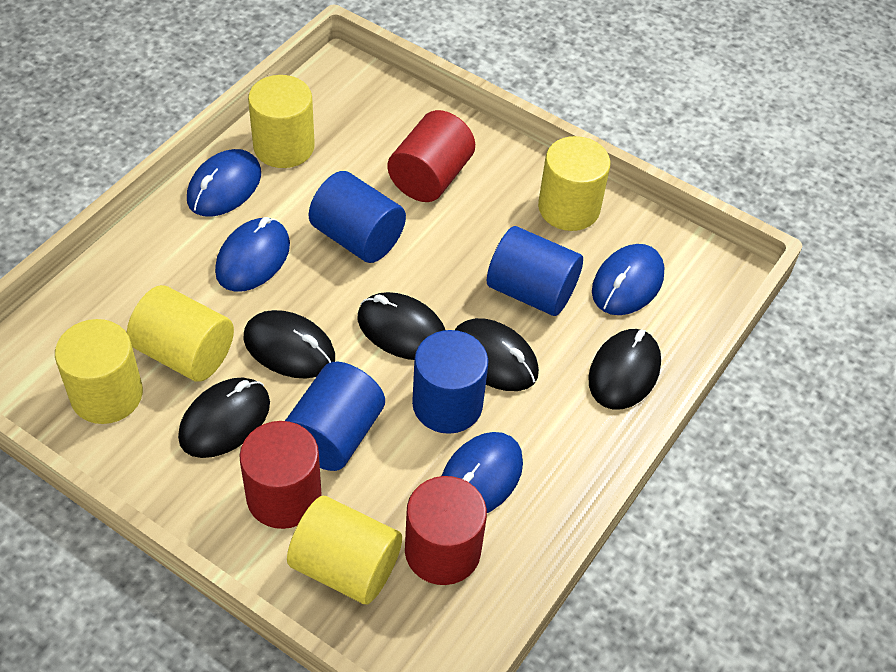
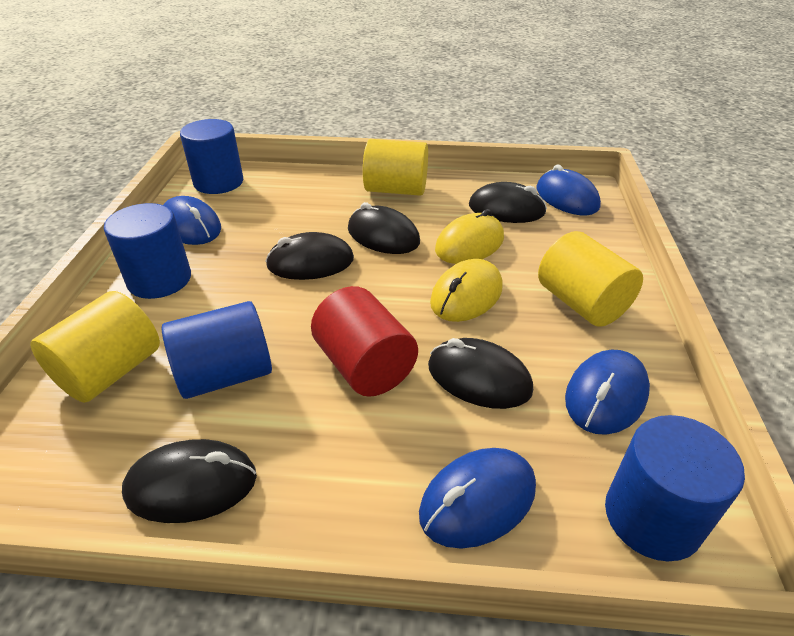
red cylinder: [240,421,322,529] [387,110,475,202] [405,476,487,585] = 3 -> [311,286,418,397] = 1
yellow cylinder: [55,319,143,424] [127,285,234,382] [248,75,315,168] [287,496,402,604] [538,136,610,231] = 5 -> [30,291,160,403] [363,139,428,196] [538,231,643,327] = 3
yellow mouse: none = 0 -> [430,259,503,322] [435,209,504,264] = 2

